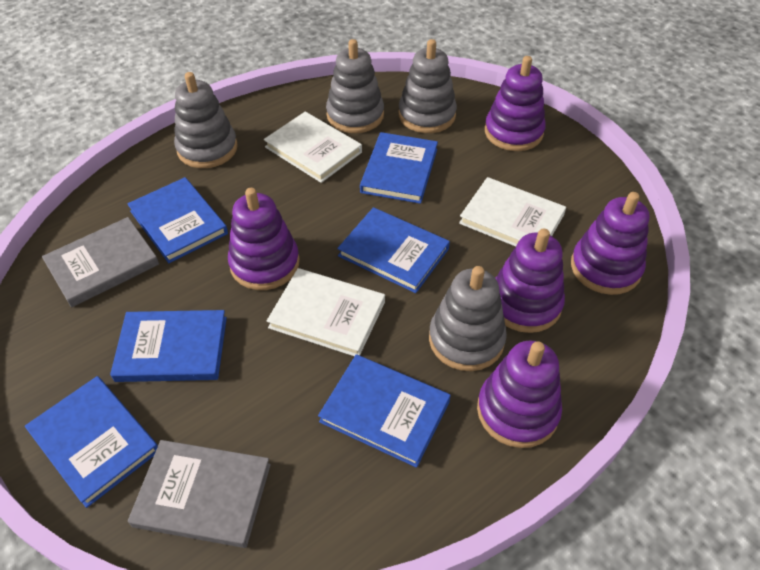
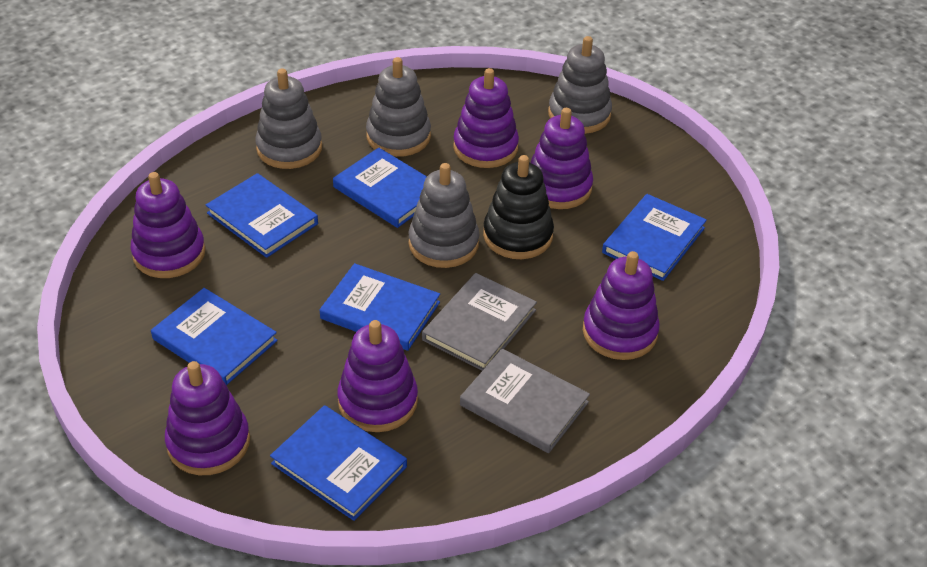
black stacking toy: none = 0 -> [483,155,554,259] = 1
purple stacking toy: [228,188,300,290] [477,341,562,448] [485,56,546,151] [496,228,565,333] [571,192,649,295] = 5 -> [131,172,205,278] [165,361,250,475] [337,320,418,432] [453,68,519,168] [530,108,593,209] [583,251,660,360] = 6
white book: [264,112,362,183] [267,268,385,356] [459,177,566,247] = 3 -> none = 0

